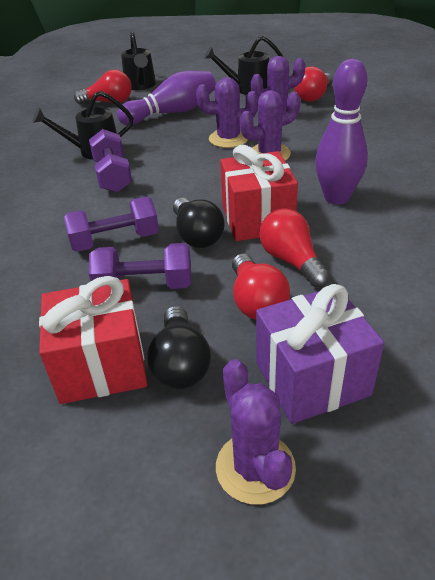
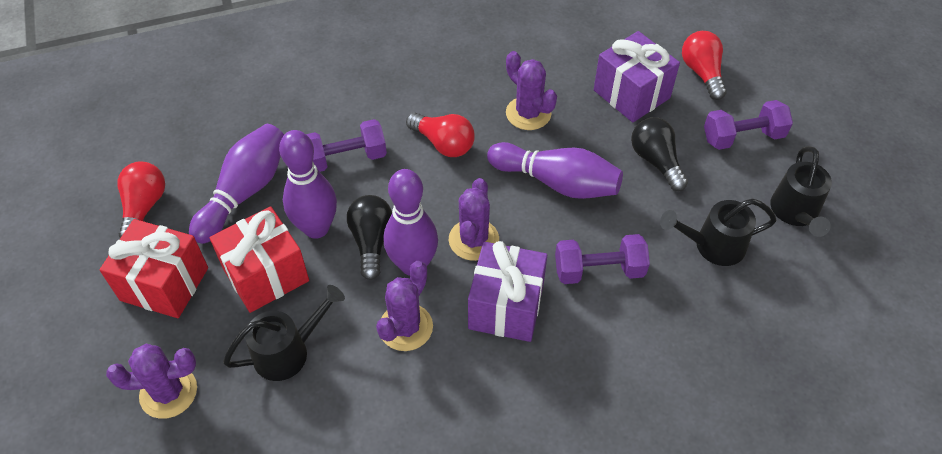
purple bowling pin: [117,71,216,125] [315,59,368,205] = 2 -> [189,124,284,244] [279,130,337,239] [384,169,438,276] [487,142,623,199] = 4
purple gift: [256,284,384,424] = 1 -> [468,241,547,342] [594,31,680,122] = 2
red light bulb: [74,70,132,105] [232,254,290,320] [259,208,330,287] [294,66,333,102] = 4 -> [117,161,165,238] [406,112,475,157] [682,31,727,100] = 3

